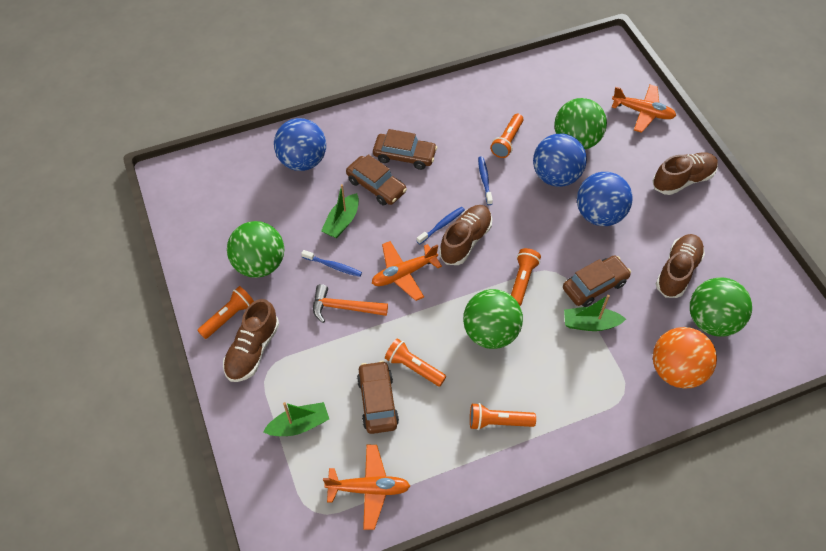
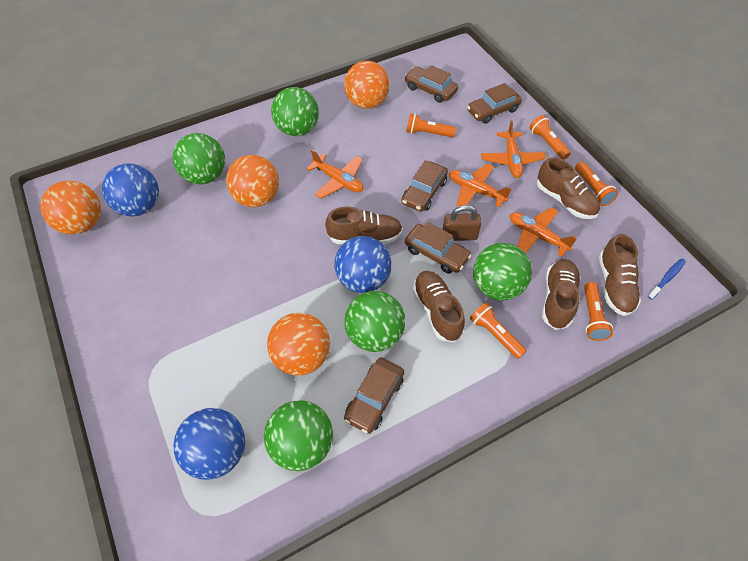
blue toothbrush: [301,250,362,277] [417,207,465,244] [478,156,493,205] = 3 -> [648,259,686,299] = 1
brown car: [346,154,407,206] [357,361,399,434] [373,129,437,170] [563,256,631,307] = 4 -> [344,358,404,434] [401,160,448,212] [405,65,458,103] [405,222,472,274] [467,83,522,124] = 5
brown padlock: none = 0 -> [442,205,481,241] = 1
brown shoe: [223,299,279,382] [439,205,492,265] [653,152,718,195] [656,234,705,298] = 4 -> [325,207,403,244] [413,271,465,342] [537,157,600,219] [542,259,581,330] [599,234,641,316] = 5
green ball: [227,221,284,278] [463,289,523,349] [554,98,607,149] [690,277,752,337] = 4 -> [173,133,225,185] [264,400,333,471] [271,87,319,136] [344,291,405,352] [473,243,532,300] = 5
green boat: [263,402,329,436] [321,184,359,238] [564,295,626,331] = 3 -> none = 0
orange ball: [653,327,717,389] = 1 -> [40,180,101,234] [226,155,279,207] [267,313,330,375] [344,61,390,109] = 4
orange hammer: [313,284,388,323] = 1 -> none = 0
orange plane: [323,445,410,530] [372,241,442,301] [612,84,676,133] = 3 -> [306,149,363,199] [449,163,512,207] [481,121,546,178] [510,207,577,257] = 4

